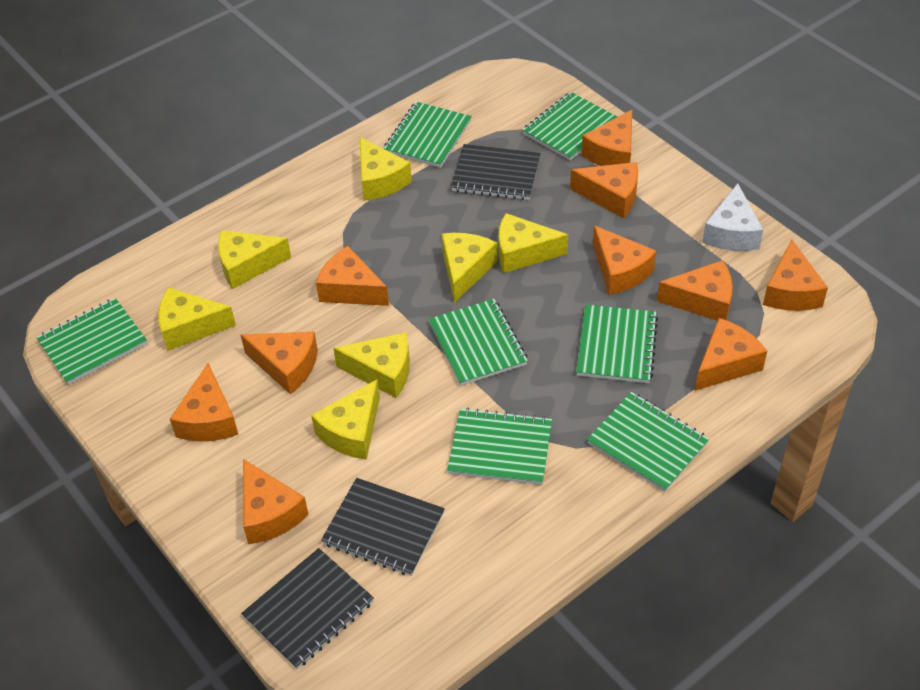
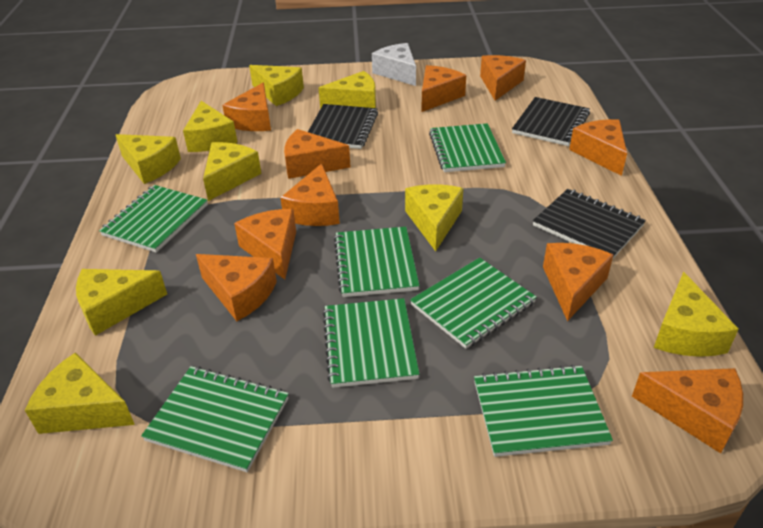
yellow cheese: [158,287,236,351] [218,230,291,289] [311,380,380,460] [333,332,410,398] [360,137,412,201] [442,233,497,303] [498,213,568,273] = 7 -> [25,352,135,434] [76,269,167,336] [116,134,181,184] [183,101,238,152] [203,142,261,201] [249,65,304,106] [319,71,376,108] [405,185,463,251] [654,272,739,357] = 9

